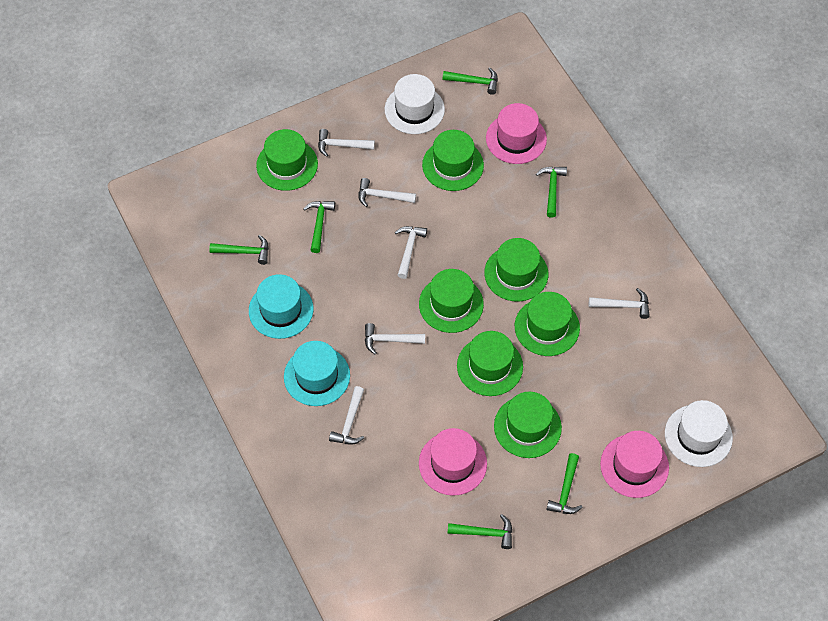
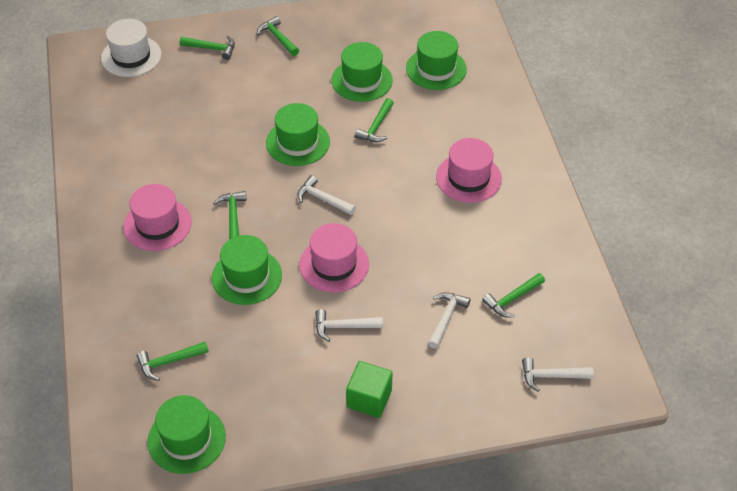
green cube: none = 0 -> [346,361,393,418] = 1
green hat: [256,129,318,191] [419,269,484,333] [422,130,484,191] [457,331,523,396] [484,238,548,302] [494,392,562,458] [515,292,580,356] = 7 -> [147,395,226,474] [212,235,282,305] [266,103,330,166] [332,42,393,102] [406,31,467,90] = 5
turquoise hat: [249,274,313,339] [284,341,350,406] = 2 -> none = 0
white hammer: [318,129,375,157] [329,386,364,445] [359,178,416,207] [365,323,425,354] [395,226,427,279] [589,288,650,319] = 6 -> [297,175,356,215] [315,309,383,342] [428,292,470,349] [522,357,594,392] = 4
white hat: [385,74,445,134] [665,400,733,467] = 2 -> [101,19,162,77] = 1

